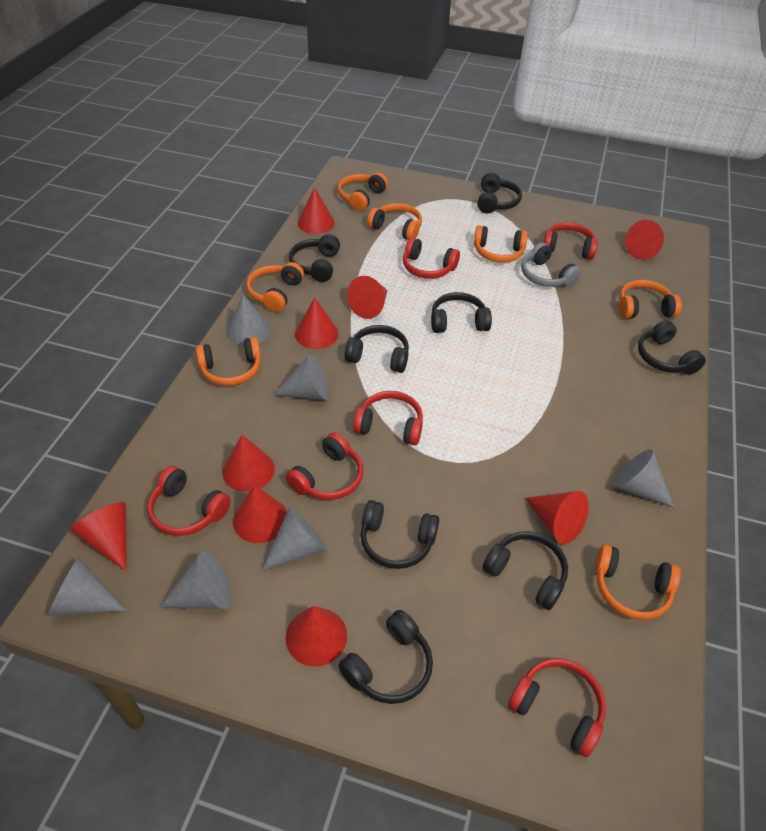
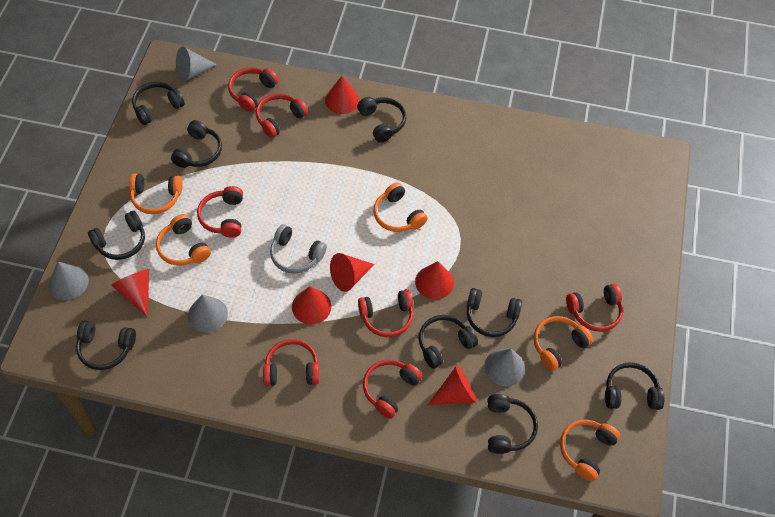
black headphones: [289,234,340,282] [338,610,433,704] [345,325,409,373] [361,500,439,569] [431,292,492,333] [478,173,522,214] [483,532,568,610] [638,320,706,375] = 8 -> [76,320,136,370] [88,211,145,260] [132,82,185,125] [171,120,222,168] [357,97,406,143] [419,315,478,369] [467,288,522,337] [488,394,538,454] [605,362,665,410] = 9
grey cone: [48,557,127,616] [159,552,231,609] [227,295,271,346] [262,507,327,571] [273,355,329,400] [613,449,675,508] = 6 -> [49,261,89,300] [176,46,217,82] [188,294,228,333] [485,349,525,386] = 4
orange headphones: [196,337,261,386] [246,262,304,312] [338,173,388,211] [367,203,422,240] [474,225,528,263] [595,544,681,620] [619,280,682,319] = 7 -> [129,173,183,214] [156,214,211,266] [373,182,428,232] [534,316,593,371] [560,419,620,481] = 5
red cone: [70,502,126,571] [222,435,275,492] [233,485,287,543] [285,606,347,667] [295,298,339,349] [297,187,335,234] [347,276,387,319] [525,491,589,544] [625,220,664,260] = 9 -> [111,269,149,317] [292,286,331,324] [325,76,360,114] [330,253,375,292] [415,261,454,299] [428,365,477,405] = 6
red headphones: [147,466,231,536] [286,433,363,500] [353,391,423,445] [403,237,460,279] [508,658,606,757] [544,222,598,260] = 6 -> [197,186,243,238] [228,68,279,112] [256,93,308,138] [263,339,319,386] [358,289,413,337] [363,360,423,418] [566,283,623,332] = 7

